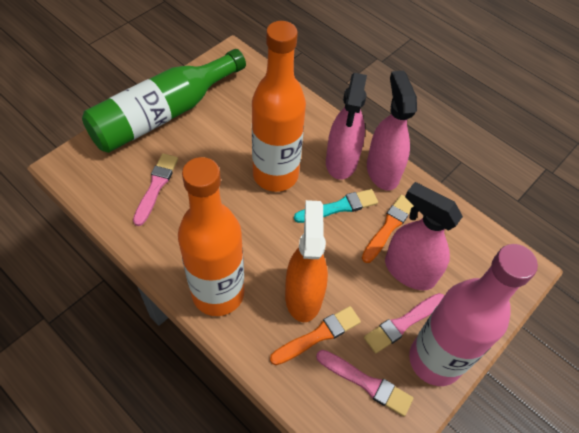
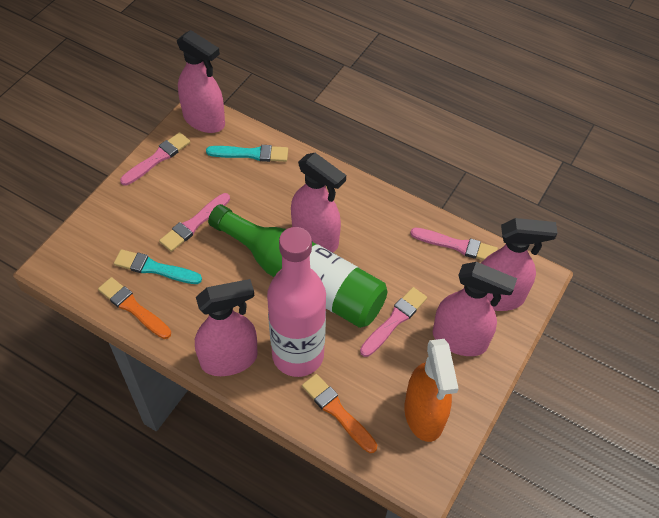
orange bottle: [178,157,244,316] [252,21,306,192] = 2 -> none = 0
pink brush: [133,153,178,226] [316,350,413,416] [364,293,444,353] = 3 -> [120,132,190,186] [159,193,230,252] [360,287,427,357] [410,228,498,260] = 4
pink spray bottle: [326,73,367,180] [367,71,417,191] [385,182,463,290] = 3 -> [177,30,225,133] [195,279,258,376] [291,153,346,252] [433,262,517,356] [481,218,558,311] = 5
turquoise brush: [294,189,378,223] = 1 -> [114,249,202,284] [206,145,288,162] = 2

